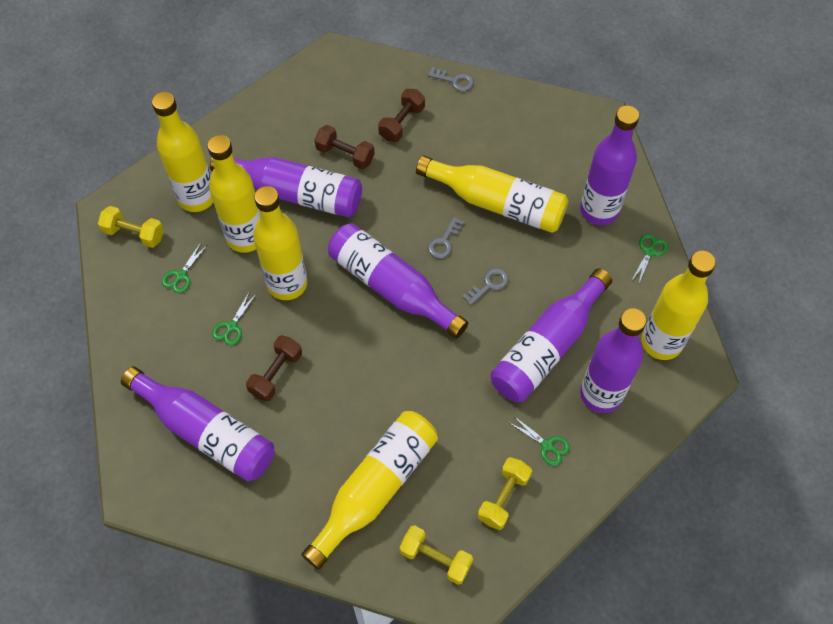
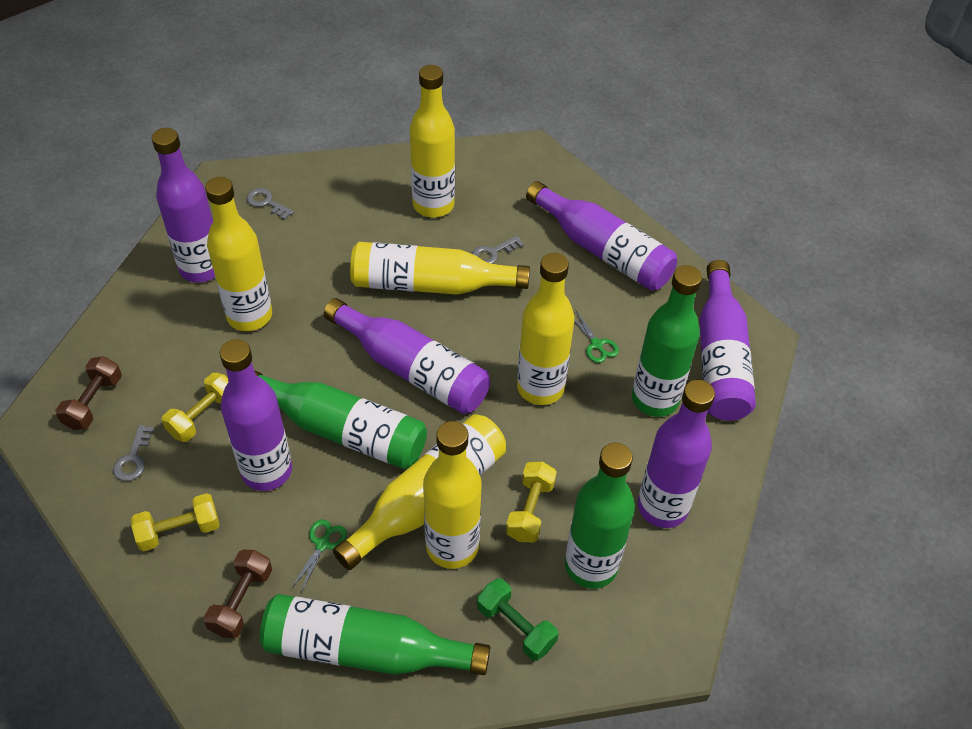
brown dumbbell: [246,335,302,402] [315,125,375,169] [378,89,425,142] = 3 -> [55,356,122,430] [204,550,272,638] = 2
green bottle: none = 0 -> [254,370,427,469] [260,594,490,675] [565,443,635,589] [632,265,702,417] = 4
green dumbbell: none = 0 -> [477,578,559,661] = 1
green scissors: [162,243,207,293] [212,291,257,345] [508,416,570,466] [632,234,668,285] = 4 -> [291,519,347,593] [574,310,619,363] = 2

